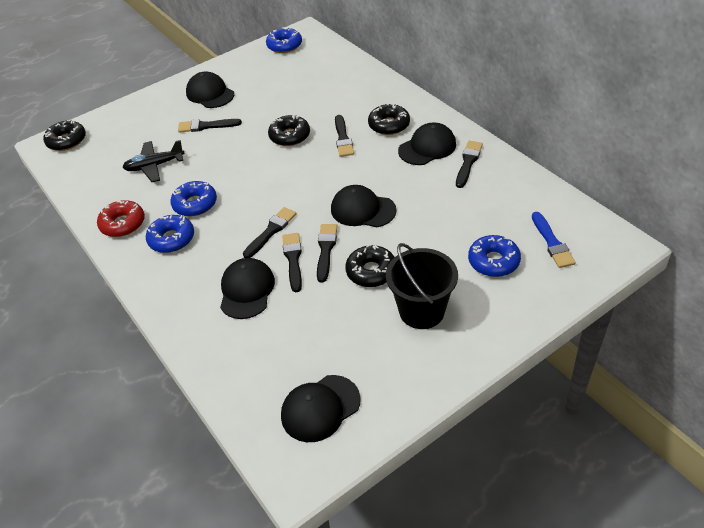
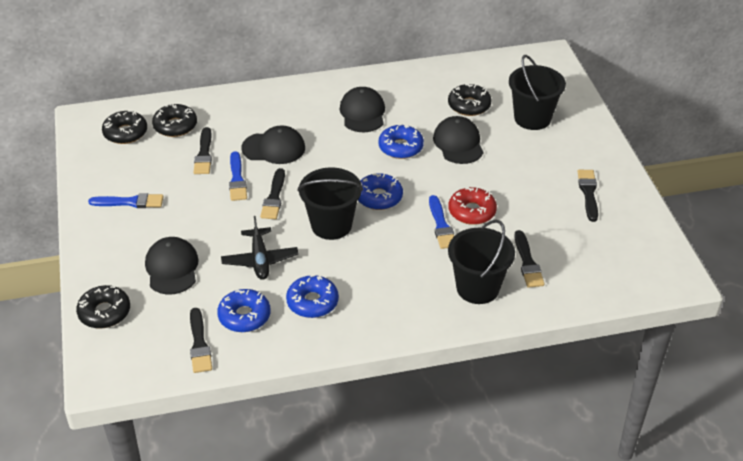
black brush: [178,119,242,133] [243,207,296,258] [282,233,302,293] [317,224,338,283] [335,115,354,157] [456,141,483,188] = 6 -> [190,308,212,373] [194,127,212,174] [260,168,285,219] [514,230,545,288] [578,170,598,222] = 5
black bucket: [386,243,458,329] = 1 -> [298,167,363,240] [448,220,515,304] [509,55,566,130] = 3
black cap: [186,72,234,108] [220,258,275,319] [281,375,361,442] [331,185,397,227] [398,123,456,165] = 5 -> [145,237,199,294] [241,126,305,164] [340,87,385,132] [433,116,484,164] = 4
blue brush: [532,212,576,268] = 1 -> [88,193,164,208] [229,151,247,201] [429,195,454,249] = 3

